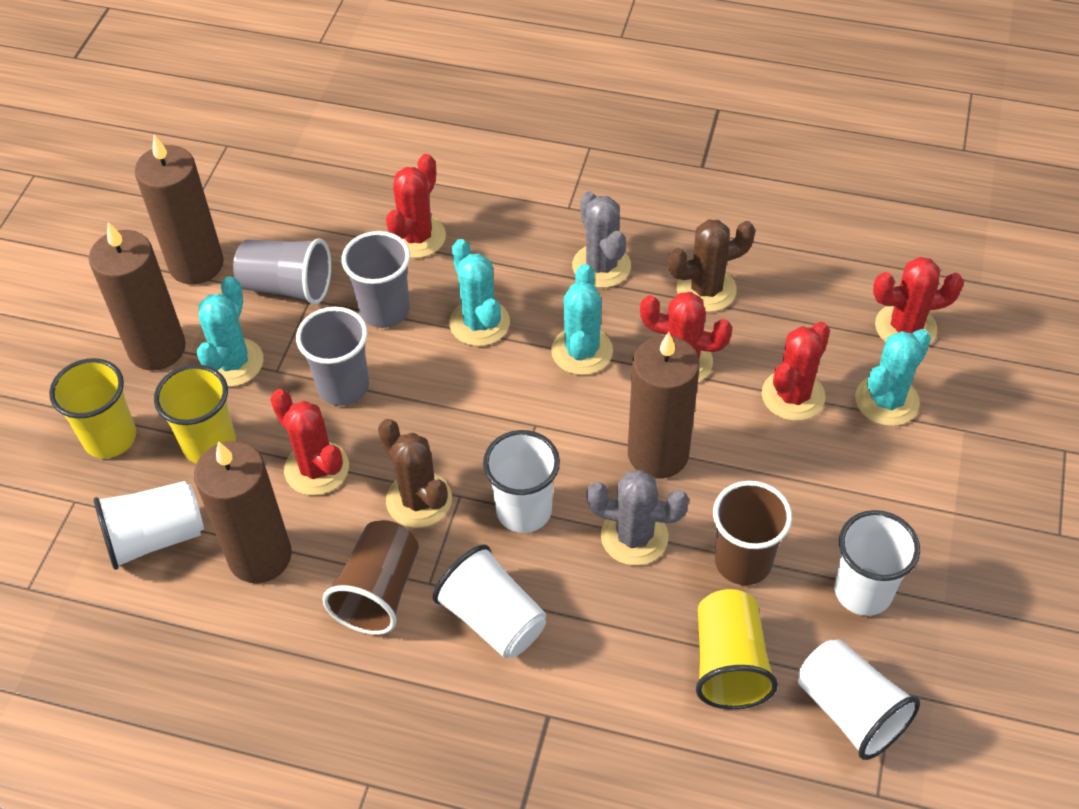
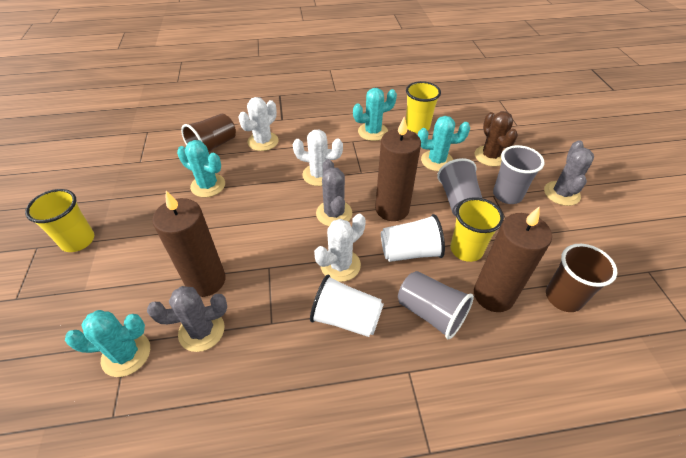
brown cactus: [378,419,452,528] [668,219,755,312] = 2 -> [475,111,518,167] = 1
brown candle: [89,222,186,371] [135,135,224,285] [194,441,292,583] [628,332,700,479] = 4 -> [152,191,226,297] [375,117,421,221] [474,206,552,312] = 3
grey cactus: [572,191,631,288] [587,470,689,566] = 2 -> [147,286,227,352] [316,159,352,226] [544,140,594,206] = 3
red cactus: [270,389,349,496] [386,154,446,258] [640,292,733,382] [762,322,830,421] [873,257,964,345] = 5 -> none = 0
white cactus: none = 0 -> [239,97,279,151] [293,129,343,186] [314,214,366,282] = 3
white cup: [94,481,204,570] [433,544,546,658] [483,430,560,533] [798,639,920,760] [835,510,920,616] = 5 -> [310,274,384,337] [381,214,445,262] = 2

